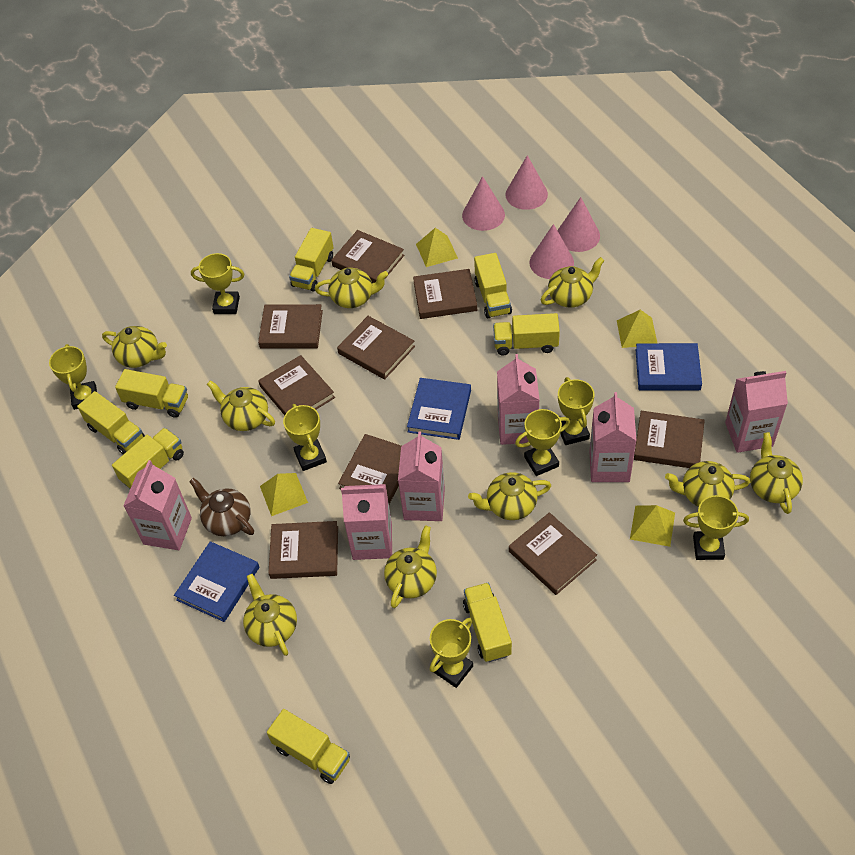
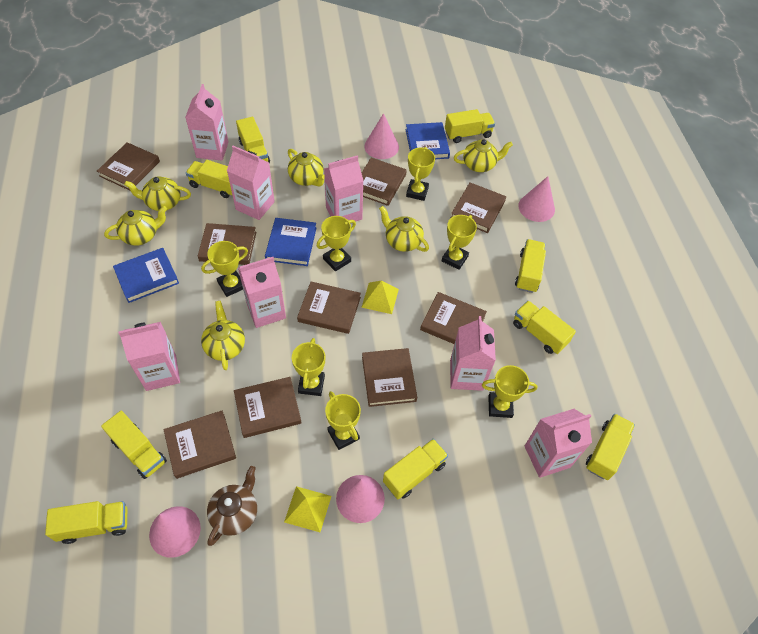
pink carton: [124,460,192,550] [341,484,392,560] [398,431,445,521] [497,354,539,445] [589,392,637,482] [725,371,788,453] = 6 -> [118,322,180,391] [185,84,229,161] [227,146,275,220] [238,257,286,328] [324,155,363,222] [450,316,496,391] [525,409,592,478] = 7
yellow pyramid: [260,473,308,516] [416,228,458,267] [617,310,657,348] [630,505,675,547] = 4 -> [284,486,331,532] [361,280,399,314] = 2
yellow teapot: [102,326,167,368] [207,380,275,431] [243,574,297,656] [315,267,388,308] [384,526,437,608] [468,472,551,520] [541,257,605,308] [665,461,750,507] [750,432,803,514] = 9 -> [104,206,167,246] [124,176,191,211] [201,301,245,370] [288,149,325,186] [379,206,429,252] [454,139,513,172] = 6
yellow truck: [77,391,145,454] [112,428,184,489] [115,369,188,418] [267,709,350,784] [289,228,334,292] [463,583,512,662] [474,253,512,318] [493,313,560,356] = 8 -> [45,501,127,544] [101,411,167,479] [186,160,232,198] [236,117,270,163] [383,439,448,499] [445,109,495,143] [513,301,576,354] [515,239,546,293] [586,414,635,480] = 9

